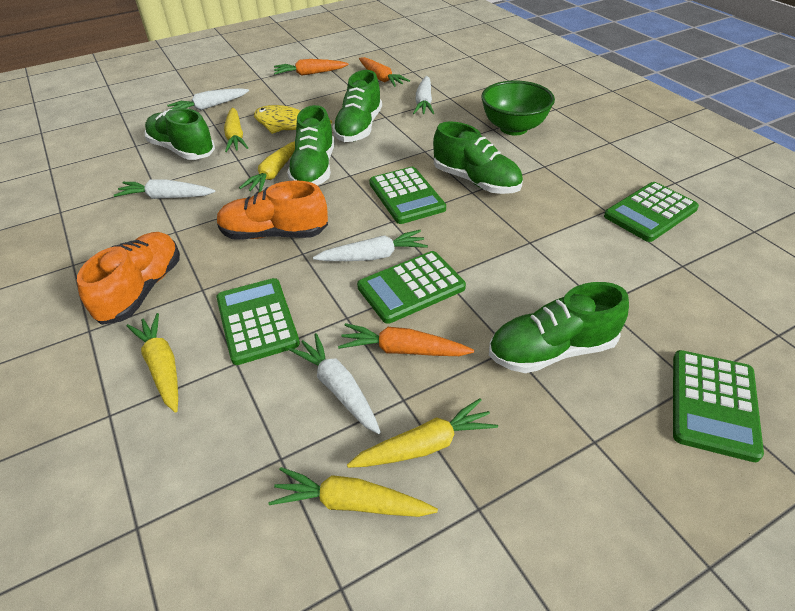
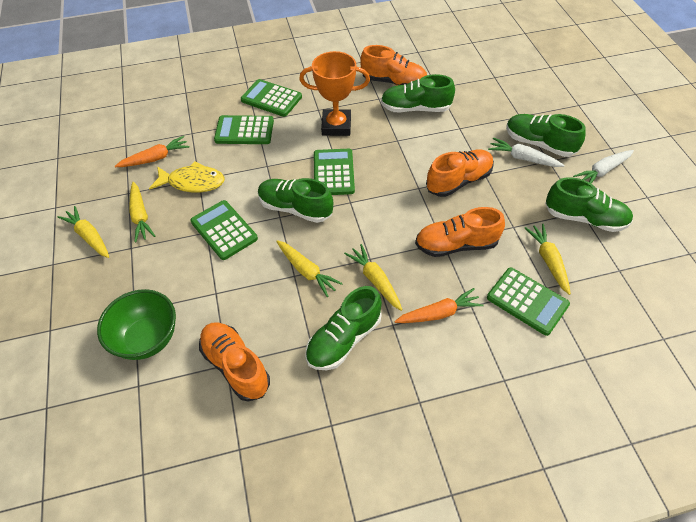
orange carrot: [274,59,349,76] [338,323,474,356] [359,57,410,87] = 3 -> [115,136,189,167] [394,288,484,323] = 2
orange shoe: [77,232,180,325] [217,180,328,240] = 2 -> [199,322,270,402] [360,45,427,86] [415,207,505,257] [426,149,494,197] = 4
orange trophy: none = 0 -> [299,51,370,136] = 1
white carrot: [114,179,215,199] [167,88,249,110] [288,333,381,434] [313,230,428,261] [413,76,434,114] = 5 -> [488,137,564,167] [573,150,634,183] = 2

